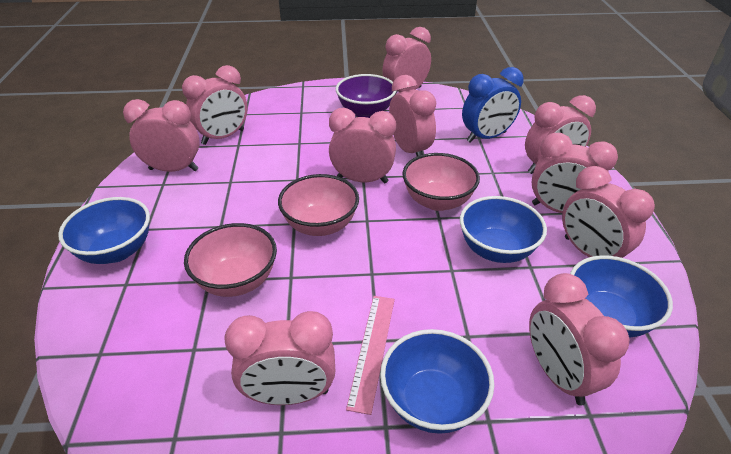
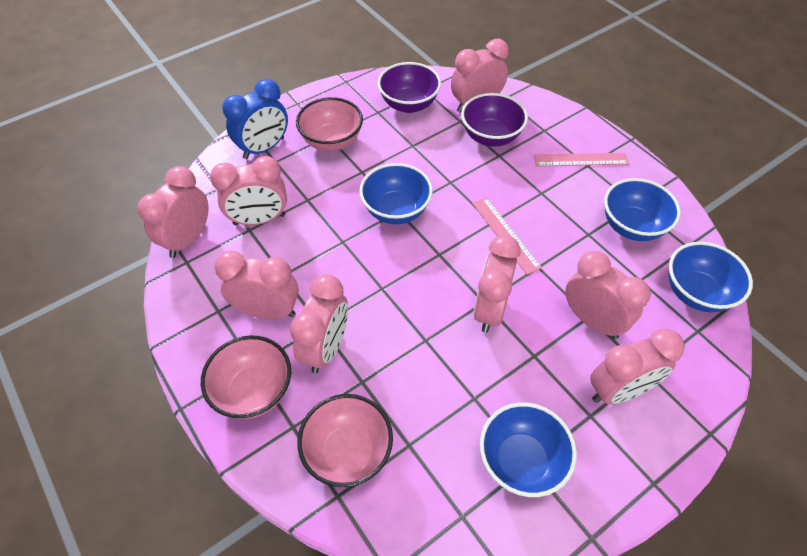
pink clock: [123,99,200,172] [182,65,248,145] [224,311,335,405] [329,108,396,183] [383,27,431,95] [389,75,436,156] [525,95,596,174] [529,273,629,406] [532,133,618,213] [562,166,655,258] = 10 -> [137,166,209,258] [210,156,287,225] [215,251,299,319] [290,274,348,374] [451,39,509,113] [473,235,521,333] [565,251,651,339] [590,329,685,404] = 8
pink ruler: [346,296,395,415] = 1 -> [472,197,542,275] [534,153,629,167] = 2
purple bowl: [336,74,396,118] = 1 -> [377,62,441,113] [461,93,528,147] = 2

